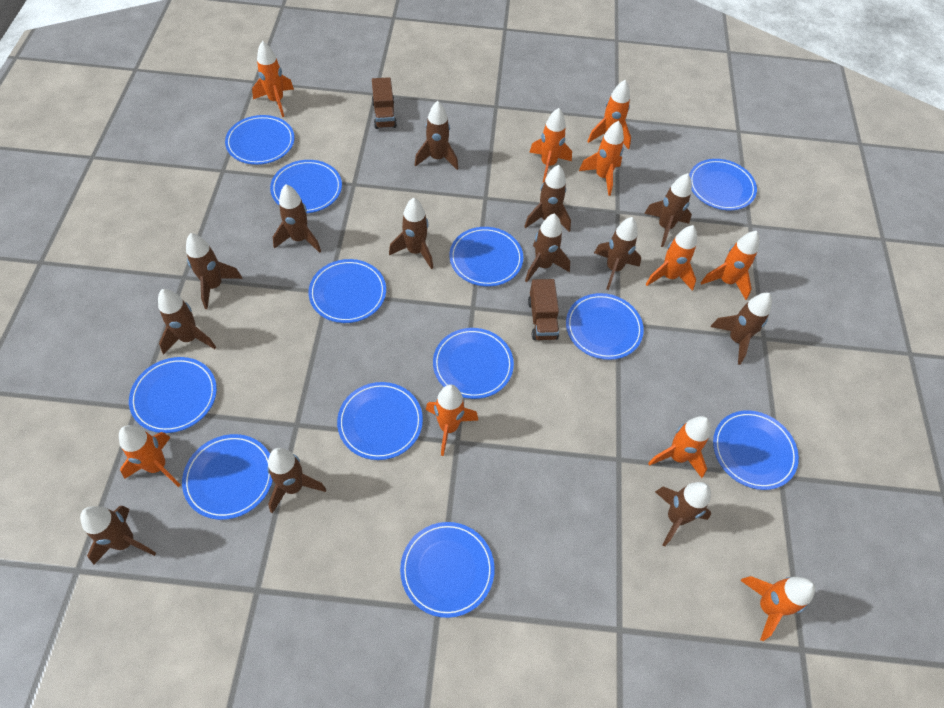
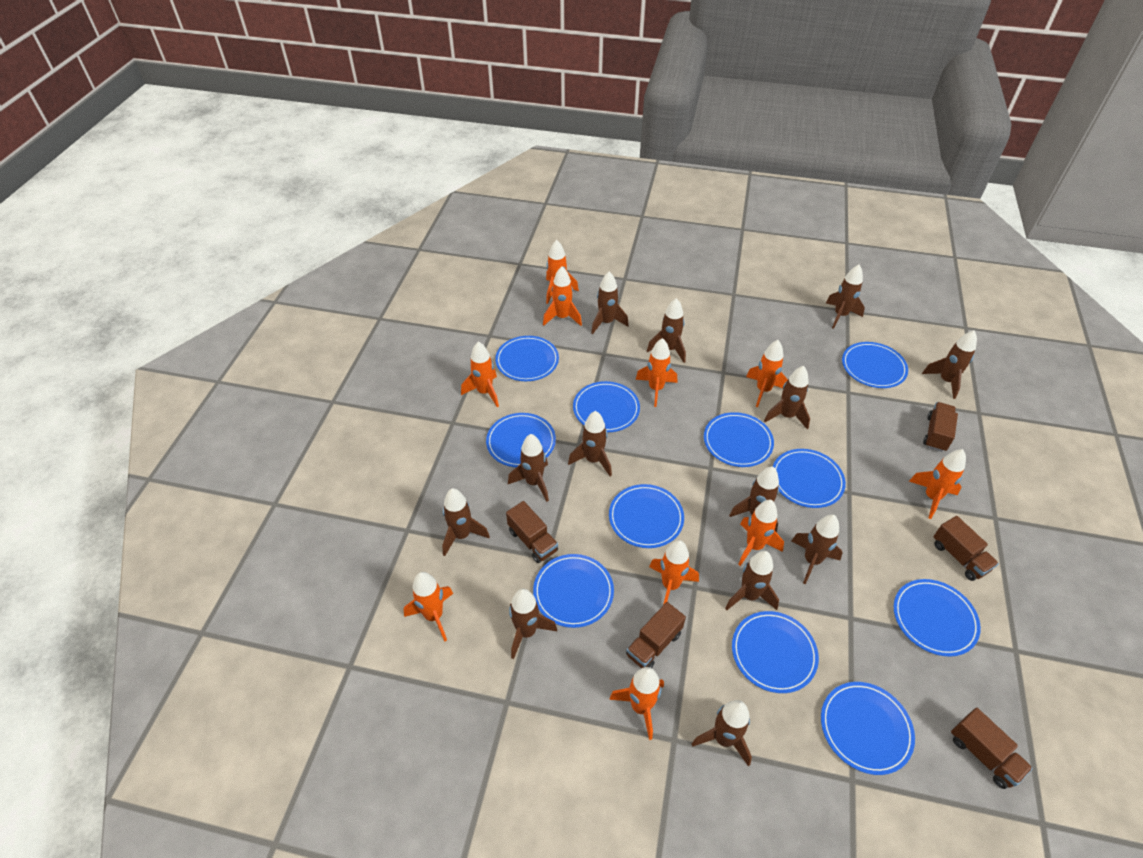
blue plate: [129,357,217,433] [182,434,273,520] [225,115,295,165] [270,160,342,213] [308,259,386,323] [337,382,423,460] [400,522,495,618] [433,328,514,399] [449,227,523,286] [566,293,644,360] [689,159,757,210] [713,410,799,490] = 12 -> [486,413,556,467] [495,336,559,381] [533,554,614,628] [573,381,640,432] [609,484,684,548] [704,412,774,467] [732,611,819,693] [773,449,846,508] [821,682,915,775] [842,342,908,388] [894,579,981,657] = 11
brown truck: [372,77,397,129] [528,279,559,340] = 2 -> [506,501,558,563] [626,602,686,668] [923,402,958,452] [933,516,999,581] [951,708,1033,789] = 5

